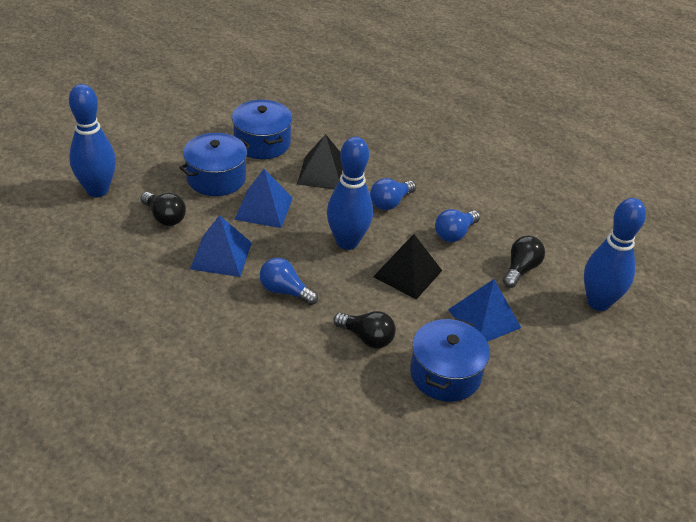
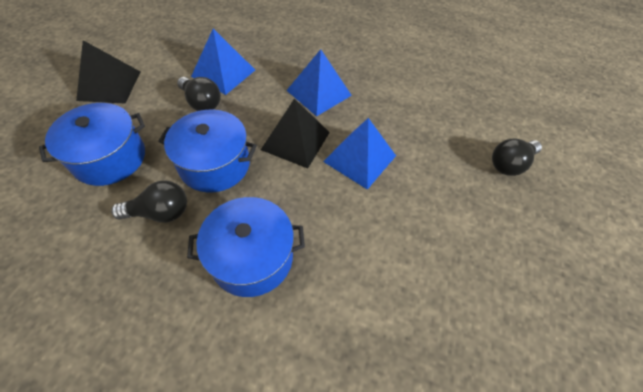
blue bowling pin: [69,84,116,197] [327,137,373,250] [584,198,646,311] = 3 -> none = 0
blue light bulb: [260,258,318,305] [370,178,416,210] [435,209,480,242] = 3 -> none = 0

